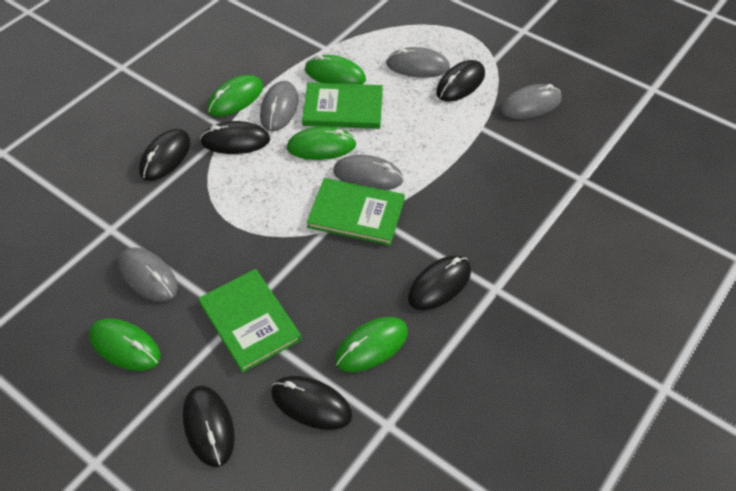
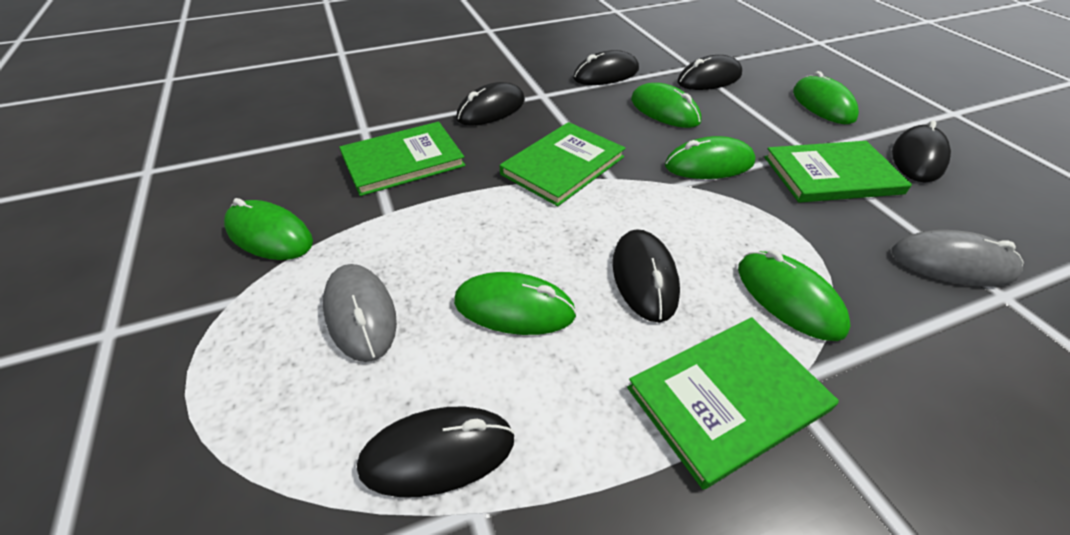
green book: [198,269,302,373] [302,82,383,129] [306,178,405,246] = 3 -> [339,122,465,196] [500,122,626,206] [627,317,839,489] [764,141,912,203] = 4
green mouse: [89,318,160,371] [207,75,263,117] [287,126,357,160] [305,55,366,84] [335,317,408,372] = 5 -> [224,198,313,260] [454,272,577,335] [631,83,701,128] [665,136,756,179] [738,250,850,341] [793,71,859,124] = 6
grey mouse: [118,247,178,302] [260,81,298,131] [333,155,404,190] [386,47,450,78] [500,84,562,119] = 5 -> [323,264,397,362] [892,230,1024,287] = 2

